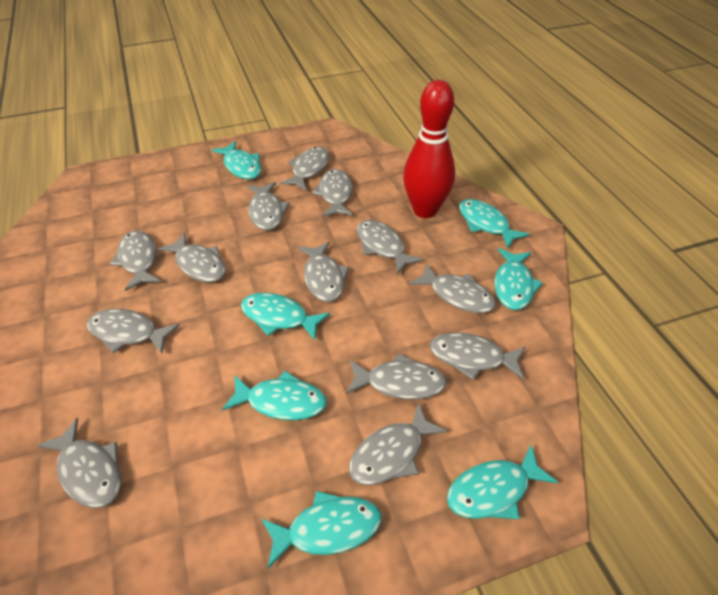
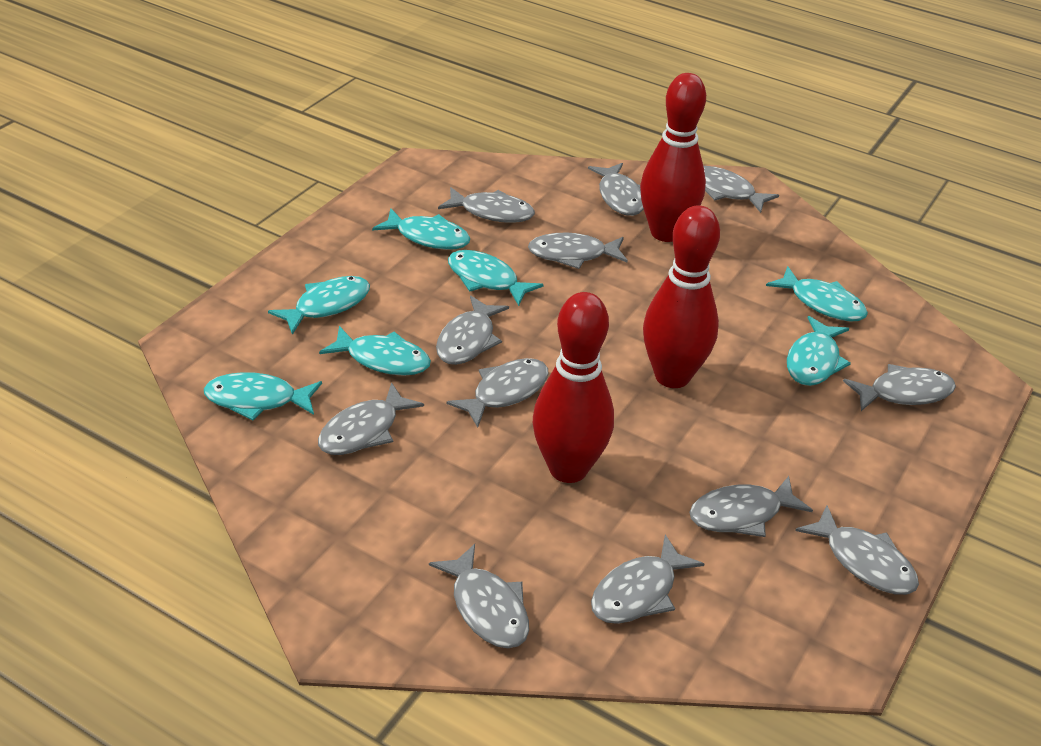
grey fish: [36,418,121,508] [87,309,180,354] [110,231,161,291] [158,233,226,283] [247,182,290,230] [280,147,329,190] [298,241,349,302] [312,169,353,217] [346,353,447,400] [349,404,447,485] [357,220,423,274] [409,264,496,313] [430,332,525,380] = 13 -> [318,382,424,455] [429,544,529,648] [436,296,509,365] [438,187,535,223] [446,358,549,428] [528,233,628,269] [588,163,644,216] [591,535,704,624] [690,476,813,537] [704,166,779,213] [795,505,919,595] [843,364,956,411] = 12
red bowling pin: [403,80,455,218] = 1 -> [533,292,614,483] [640,73,706,242] [643,205,720,388] = 3

